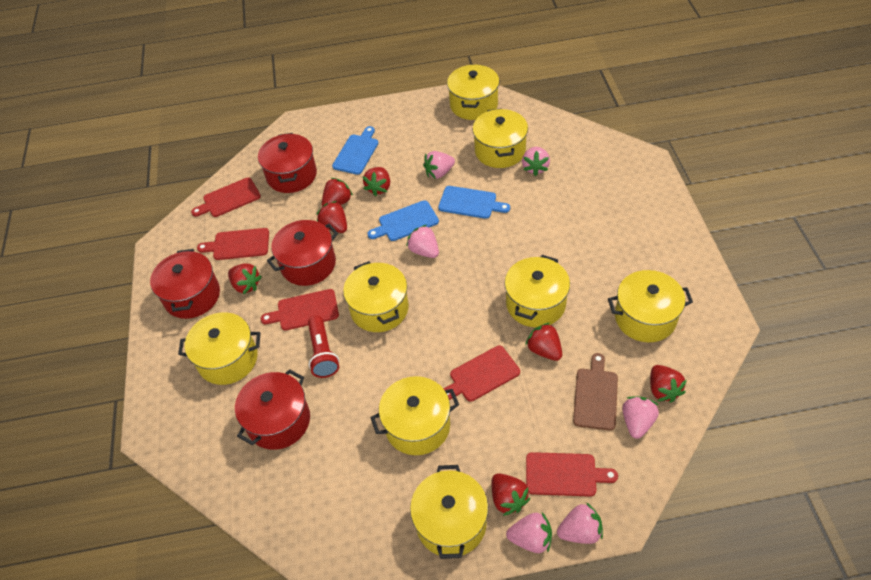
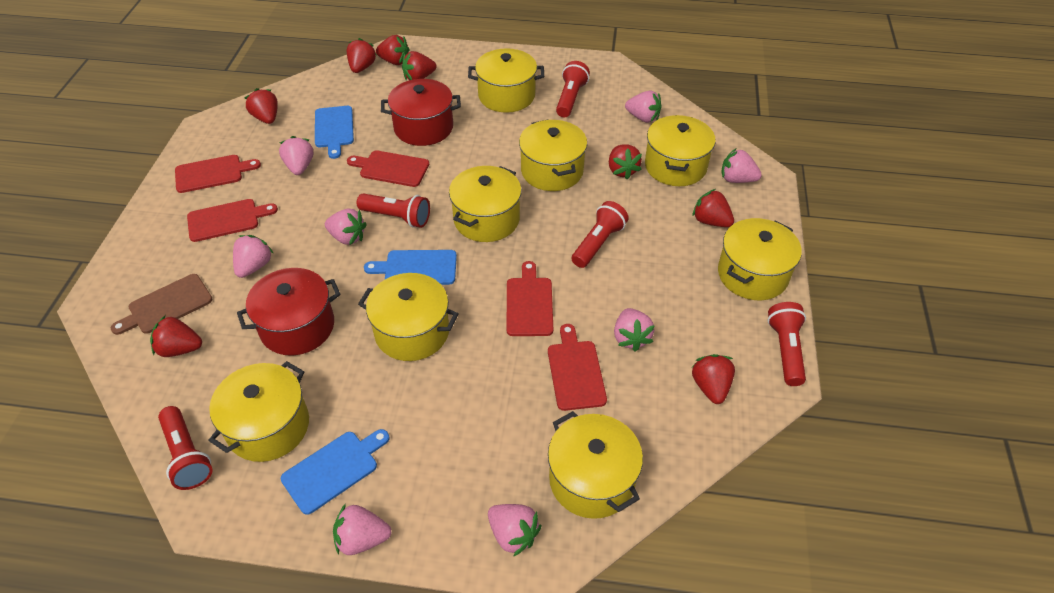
pink strawberry: [406,225,439,258] [423,151,455,179] [506,512,552,553] [522,147,550,176] [557,502,603,544] [622,396,659,439] = 6 -> [233,235,273,278] [279,136,313,175] [325,209,367,245] [333,504,392,555] [488,504,541,557] [614,308,655,352] [625,91,662,123] [721,149,762,183] = 8
red flashlight: [308,315,339,378] = 1 -> [158,406,212,490] [357,193,430,228] [556,61,590,117] [572,201,629,268] [767,302,806,386] = 5
red pot: [150,249,220,319] [235,369,310,450] [258,133,317,193] [267,220,338,286] = 4 -> [237,268,341,356] [381,79,461,146] = 2
red strawberry: [228,263,262,294] [317,201,347,233] [322,178,353,207] [363,167,390,196] [492,473,531,516] [525,323,562,361] [650,365,687,403] = 7 -> [150,315,202,357] [245,88,278,124] [347,38,377,73] [376,35,410,65] [402,51,437,80] [609,144,642,179] [691,354,735,404] [692,189,734,227] = 8

